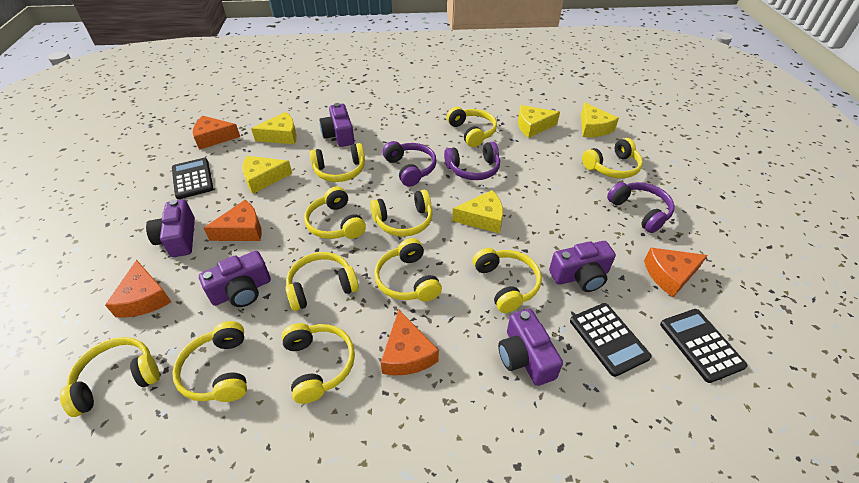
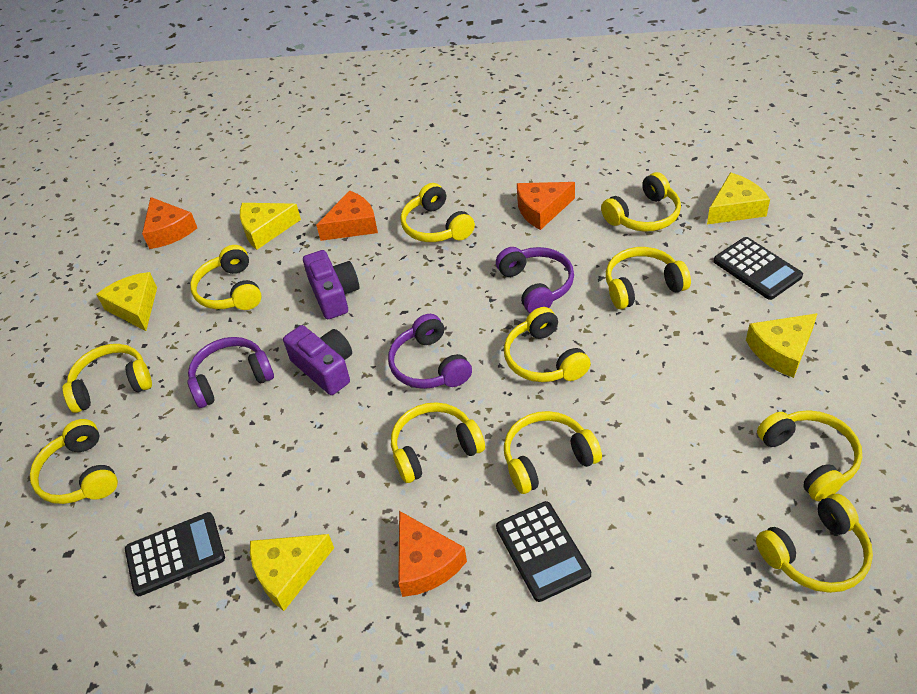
orange cheese: [105,260,171,317] [193,116,240,150] [204,200,262,241] [381,310,439,375] [644,247,708,297] = 5 -> [142,197,197,249] [316,190,378,241] [398,511,467,597] [517,182,575,230] = 4
purple camera: [146,199,195,257] [199,251,271,307] [319,103,355,147] [498,309,563,386] [549,241,616,292] = 5 -> [283,325,352,395] [303,250,360,319] = 2

